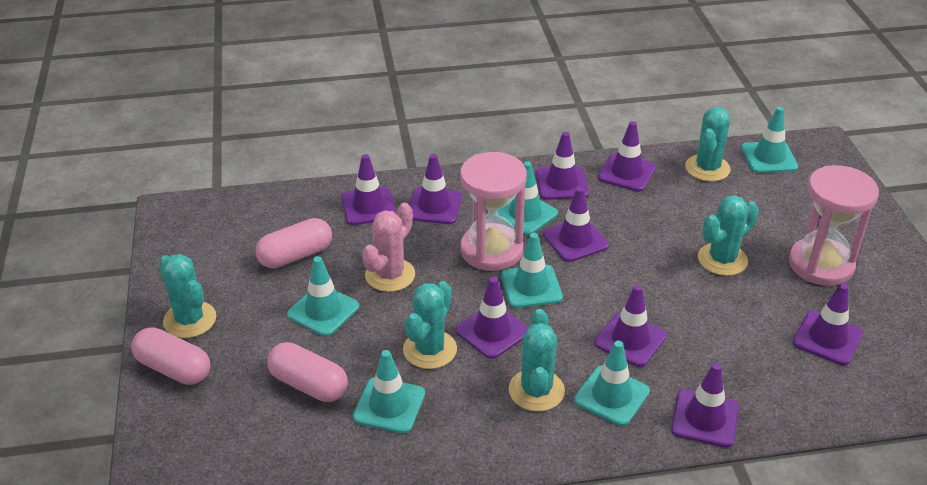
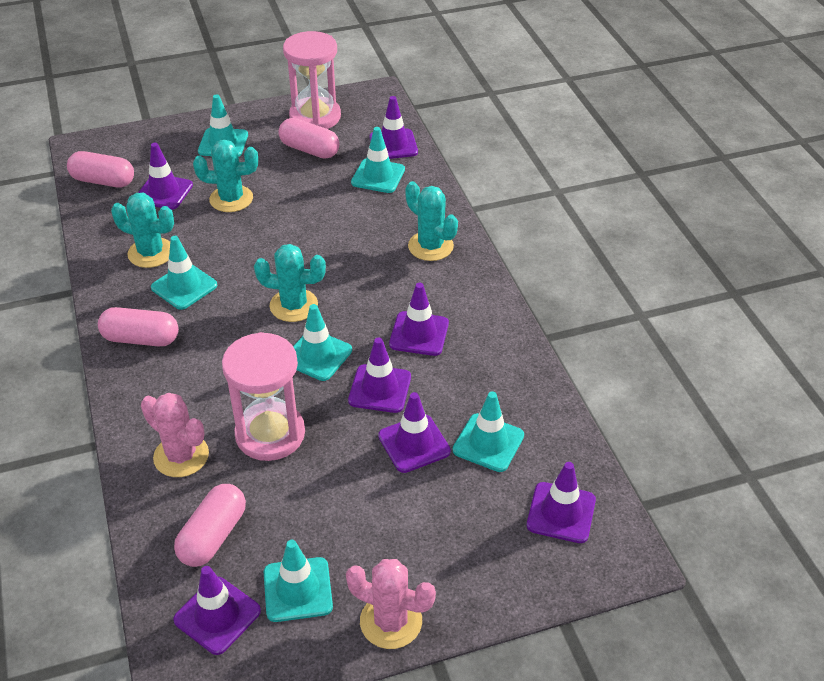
pink cactus: [362,203,415,292] = 1 -> [141,393,209,477] [346,559,436,649] = 2
pink capsule: [131,327,210,385] [255,218,332,268] [267,342,348,402] = 3 -> [67,151,134,188] [98,307,179,346] [174,484,246,567] [279,118,340,159] = 4
purple traffic cone: [342,154,397,225] [409,154,462,224] [456,277,528,359] [536,132,589,200] [543,187,609,262] [594,285,667,367] [598,121,656,192] [671,363,739,448] [793,283,863,365] = 9 -> [138,143,193,210] [173,566,261,655] [348,337,411,413] [369,96,418,159] [378,392,451,473] [389,283,449,356] [527,462,596,543] = 7
turquoise cactus: [158,254,216,338] [403,281,457,369] [509,309,565,412] [685,107,731,182] [698,195,759,276] = 5 -> [111,193,174,268] [193,140,258,212] [254,244,326,322] [405,181,458,261] = 4

